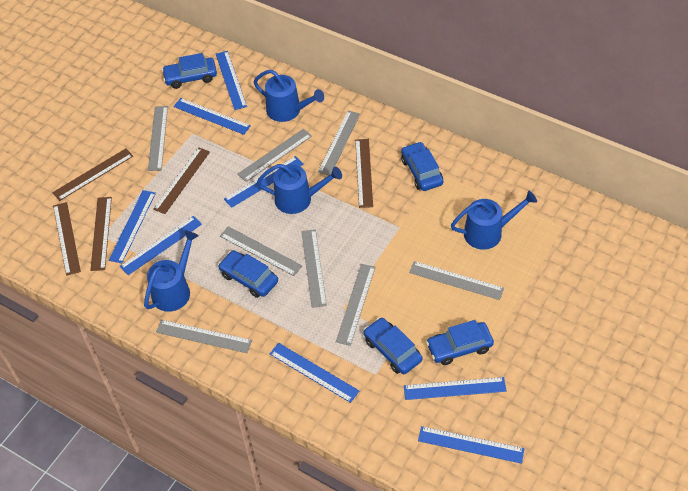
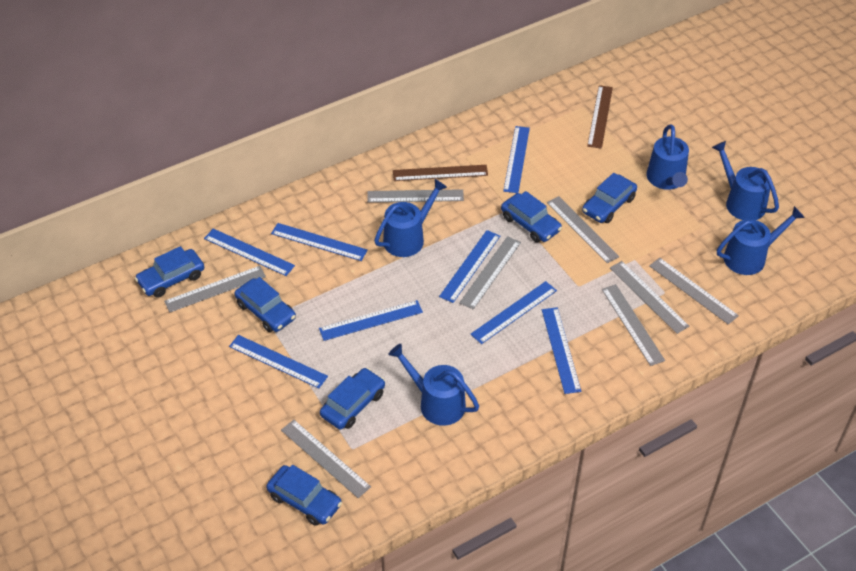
blue car: [162,53,217,89] [218,250,278,298] [364,318,422,374] [401,142,443,191] [426,320,494,365] = 5 -> [135,246,204,298] [234,277,296,332] [266,465,342,526] [320,368,385,430] [501,191,562,243] [582,173,637,223] = 6
blue watering can: [144,231,199,312] [254,70,324,122] [257,164,342,214] [451,191,537,250] = 4 -> [374,179,447,257] [388,344,479,426] [646,125,689,190] [712,141,779,220] [717,206,805,275] = 5
brown ruler: [52,148,133,201] [53,202,81,276] [90,197,112,271] [153,147,210,214] [355,139,373,208] = 5 -> [393,165,488,181] [587,85,613,149] = 2

